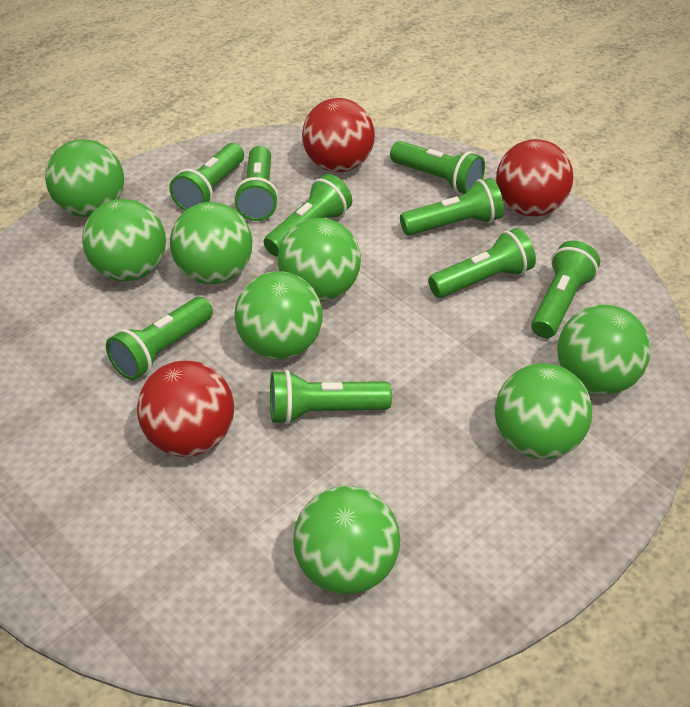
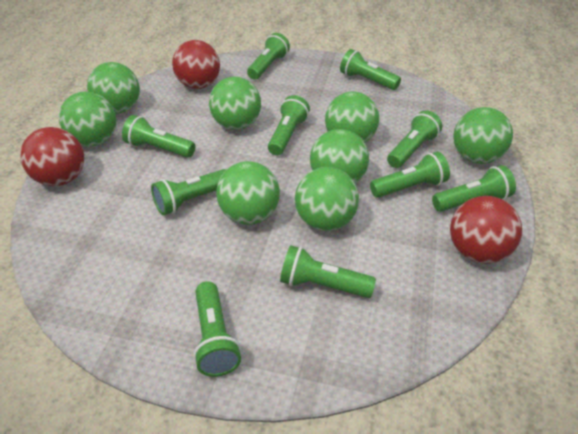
green flashlight: [106,297,213,380] [169,143,244,211] [234,146,279,221] [264,174,352,256] [270,370,392,424] [390,141,485,194] [400,178,504,236] [428,228,536,298] [531,241,600,338] = 9 -> [122,115,195,158] [151,169,226,216] [194,281,241,377] [247,33,290,80] [268,95,310,155] [280,245,376,298] [340,49,401,90] [370,151,450,198] [387,110,442,168] [432,165,516,212] = 10

